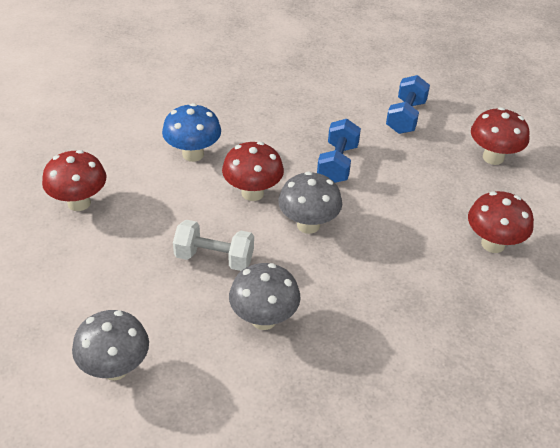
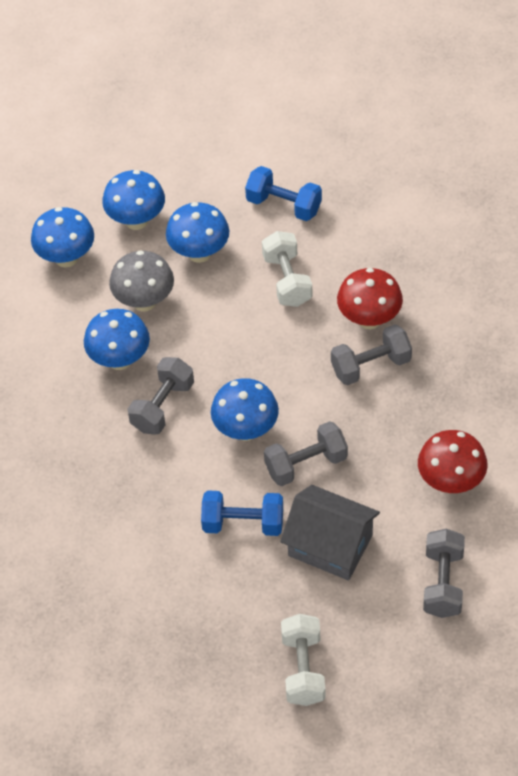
blue mushroom: [162,103,221,162] = 1 -> [31,207,94,267] [84,309,150,370] [102,170,165,230] [166,202,229,263] [211,378,279,441] = 5
grey dumbbell: none = 0 -> [128,357,194,435] [264,421,348,486] [331,324,412,385] [423,529,465,618] = 4
grey house: none = 0 -> [280,485,380,581] = 1
grey mushroom: [72,310,149,381] [229,263,300,330] [278,172,342,234] = 3 -> [109,250,174,311] = 1
red mushroom: [42,150,106,211] [222,142,284,201] [468,191,534,253] [471,107,530,165] = 4 -> [337,268,403,329] [418,430,488,493] = 2
white dumbbell: [173,220,254,271] = 1 -> [262,231,313,307] [281,614,326,706] = 2

